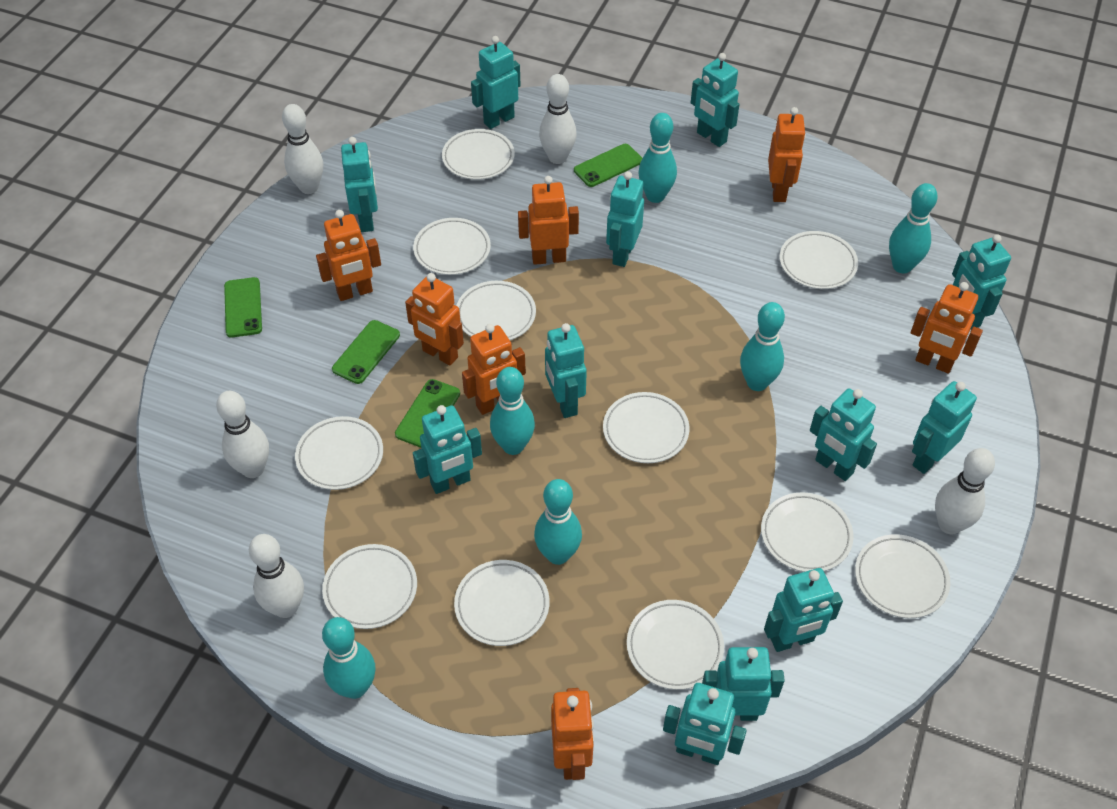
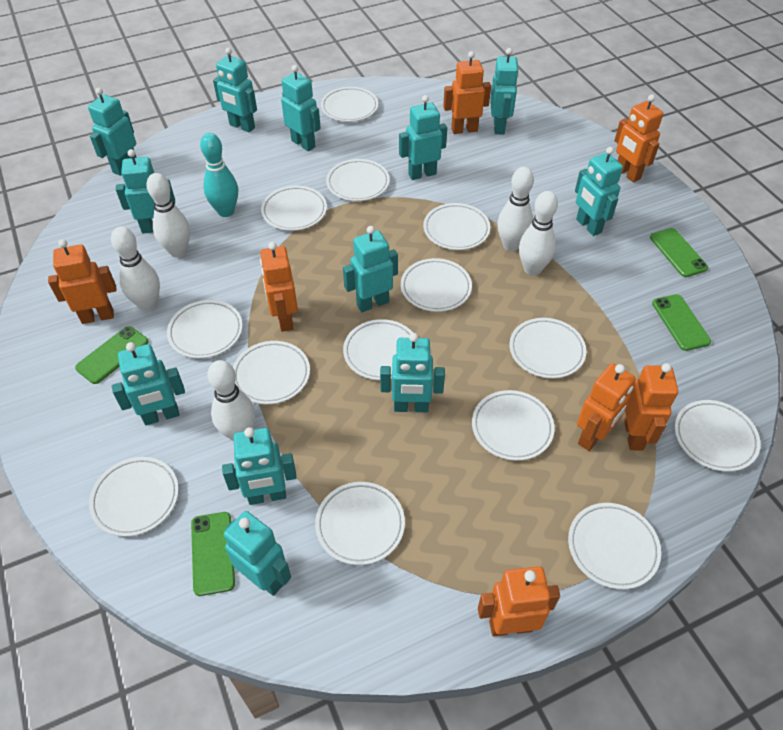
turquoise bowling pin: [322,617,375,699] [490,367,535,455] [534,479,582,565] [638,113,677,203] [740,302,785,391] [889,183,938,273] = 6 -> [200,133,238,217] = 1
white plate: [295,416,383,490] [322,544,417,629] [413,218,491,275] [442,129,515,180] [454,560,550,646] [456,281,536,340] [603,392,689,463] [627,600,724,690] [761,492,854,572] [779,231,858,289] [855,534,950,618] = 11 -> [89,457,179,537] [167,300,243,358] [233,341,310,404] [261,186,327,231] [315,482,405,565] [321,87,378,122] [326,159,390,201] [343,319,413,380] [401,258,472,312] [423,203,490,250] [472,390,555,461] [509,318,586,378] [568,503,661,589] [674,400,760,472] = 14

